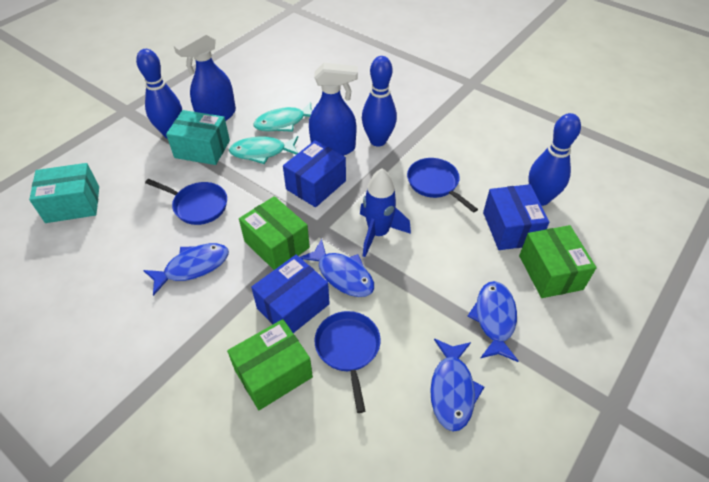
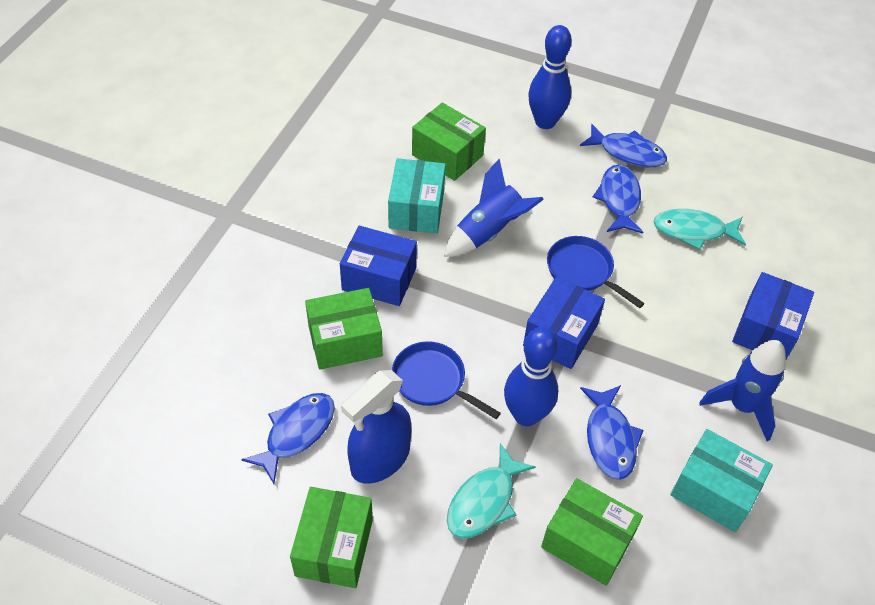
blue bowling pin: [136,49,182,139] [362,56,397,147] [528,113,581,206] = 3 -> [504,327,558,426] [528,25,572,129] = 2
blue pan: [145,179,227,225] [315,311,381,413] [407,158,478,213] = 3 -> [392,341,501,419] [547,236,645,308] = 2
blue rocket: [360,168,411,257] = 1 -> [444,159,544,257] [699,340,786,441] = 2
blue spray bottle: [174,31,236,121] [309,63,358,156] = 2 -> [341,370,411,484] = 1
green box: [227,319,313,410] [239,196,310,270] [519,225,597,298] = 3 -> [290,487,373,588] [305,288,383,370] [412,103,486,181] [541,478,643,586] = 4

